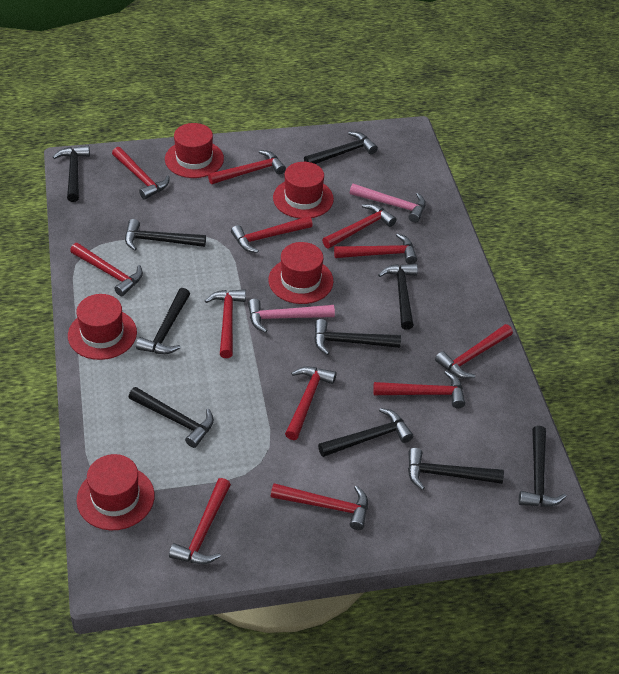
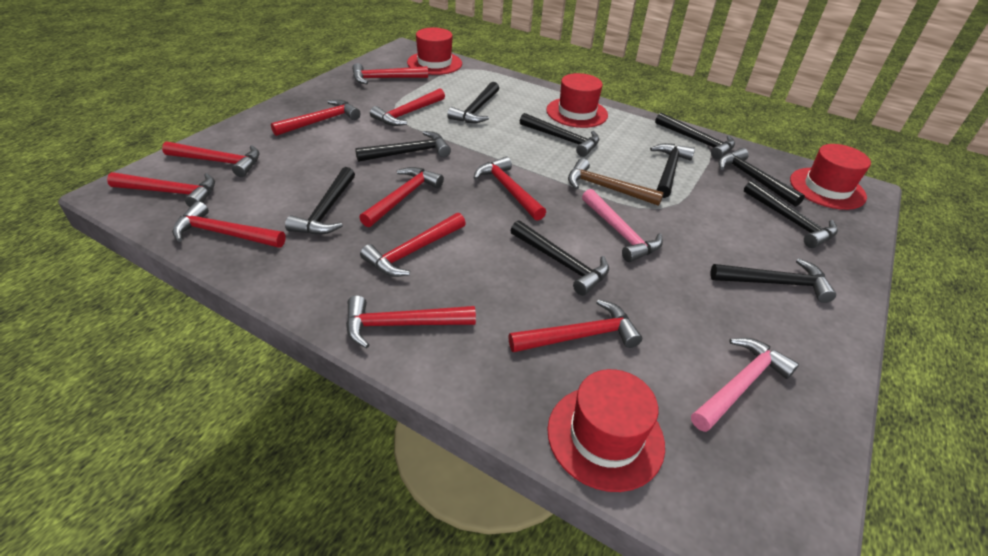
brown hammer: none = 0 -> [568,158,664,206] = 1
red hammer: [70,243,143,296] [112,147,170,200] [169,478,231,564] [205,289,246,358] [208,150,286,184] [231,216,313,253] [271,483,368,530] [285,366,337,440] [322,204,397,249] [334,233,417,264] [373,371,465,408] [435,324,513,379] = 12 -> [107,172,215,207] [162,141,260,177] [172,201,286,248] [271,99,361,136] [346,295,476,349] [352,63,428,84] [359,167,444,227] [360,213,466,277] [370,88,445,126] [474,156,546,221] [509,299,642,352] = 11
red hat: [68,294,137,360] [77,454,155,530] [165,123,224,178] [268,242,333,304] [273,162,334,218] = 5 -> [407,28,462,75] [546,73,608,128] [547,369,665,492] [790,144,871,210] = 4

